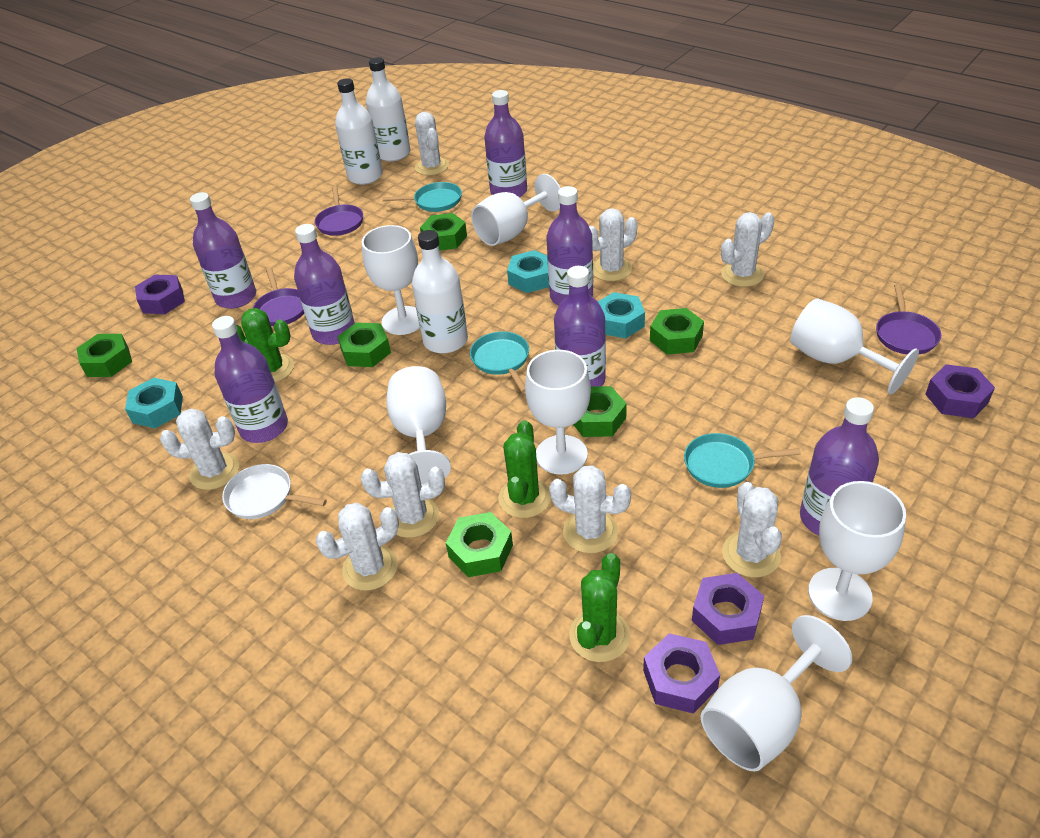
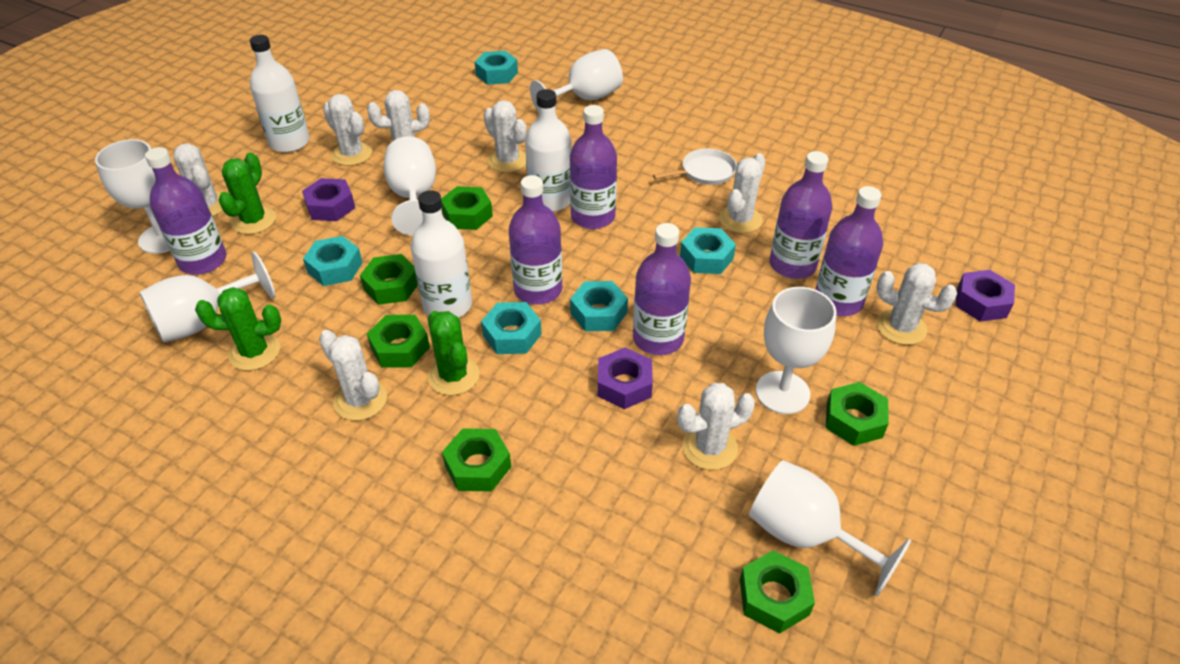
purple bottle: [190,192,256,309] [212,316,288,443] [294,224,355,345] [484,90,527,197] [546,186,593,305] [554,266,606,387] [800,397,879,535] = 7 -> [145,147,226,275] [509,175,562,305] [570,105,617,229] [633,223,691,355] [770,151,833,279] [815,186,883,316] = 6
purple nut: [135,274,185,314] [643,633,720,713] [692,573,764,645] [925,364,995,418] = 4 -> [302,178,355,221] [598,348,653,409] [955,270,1015,322] = 3
purple pan: [253,268,304,326] [315,186,363,236] [876,284,941,355] = 3 -> none = 0
turquoise nut: [125,378,183,428] [507,250,549,293] [598,292,645,339] = 3 -> [303,236,363,286] [475,51,518,85] [481,302,542,354] [570,281,628,331] [680,227,736,274] = 5
turquoise pan: [383,182,462,212] [470,332,529,393] [684,433,801,488] = 3 -> none = 0
white goblet: [362,225,420,335] [386,366,451,484] [471,174,560,246] [525,350,591,475] [701,615,852,772] [790,298,919,394] [808,481,906,621] = 7 -> [95,139,170,254] [139,252,275,343] [384,136,436,236] [530,49,623,111] [749,460,911,597] [756,287,836,414] = 6

